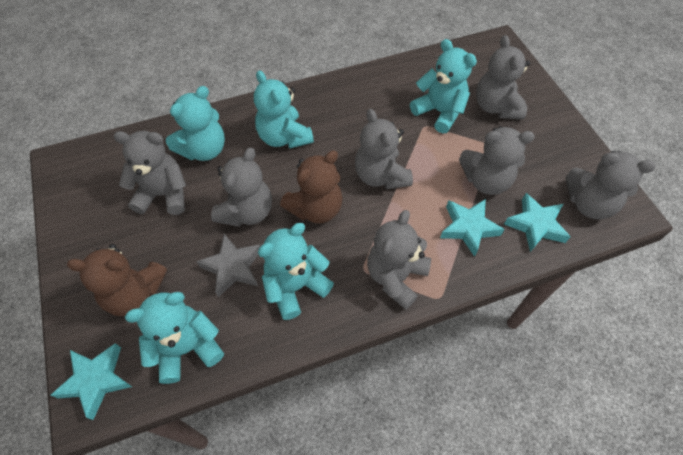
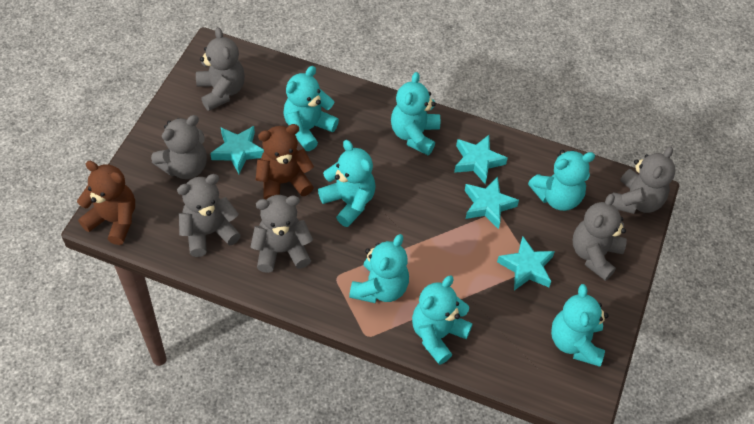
grey star: [196,234,261,297] = 1 -> none = 0
grey teddy bear: [114,131,186,215] [211,147,272,227] [355,109,413,189] [367,210,431,310] [459,126,535,195] [476,35,530,120] [566,151,656,219] = 7 -> [151,115,207,179] [177,174,241,257] [196,27,245,111] [251,195,313,273] [573,194,627,281] [612,146,675,214] = 6
turquoise star: [51,343,132,420] [440,199,505,257] [504,193,570,252] = 3 -> [210,126,264,174] [454,135,508,184] [465,177,519,229] [497,237,555,290] = 4
turquoise teddy bear: [125,292,224,384] [166,86,225,161] [254,70,314,149] [258,223,334,320] [410,39,477,134] = 5 -> [284,66,339,151] [318,140,375,227] [349,234,409,303] [391,72,440,155] [412,276,473,365] [528,150,595,211] [551,284,609,367] = 7

